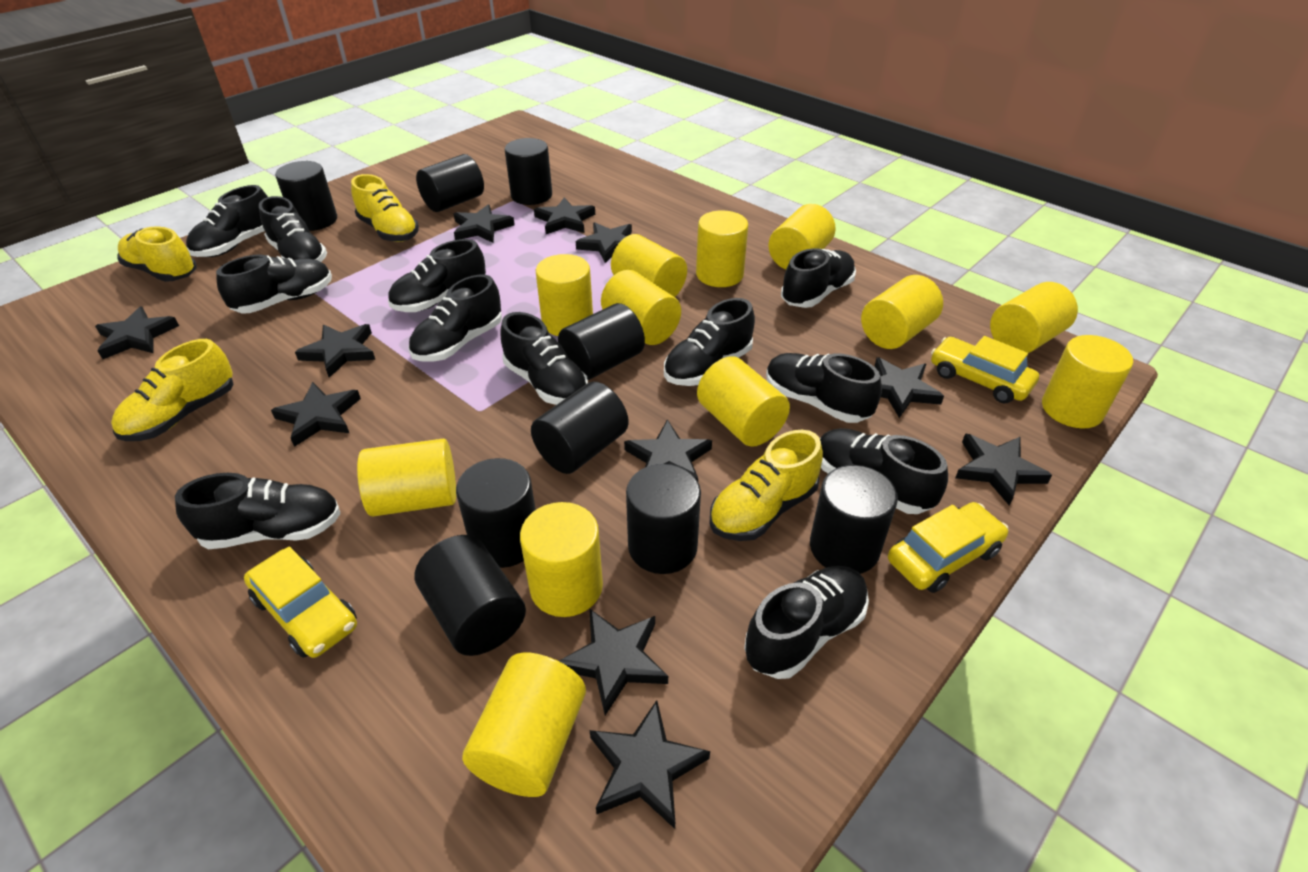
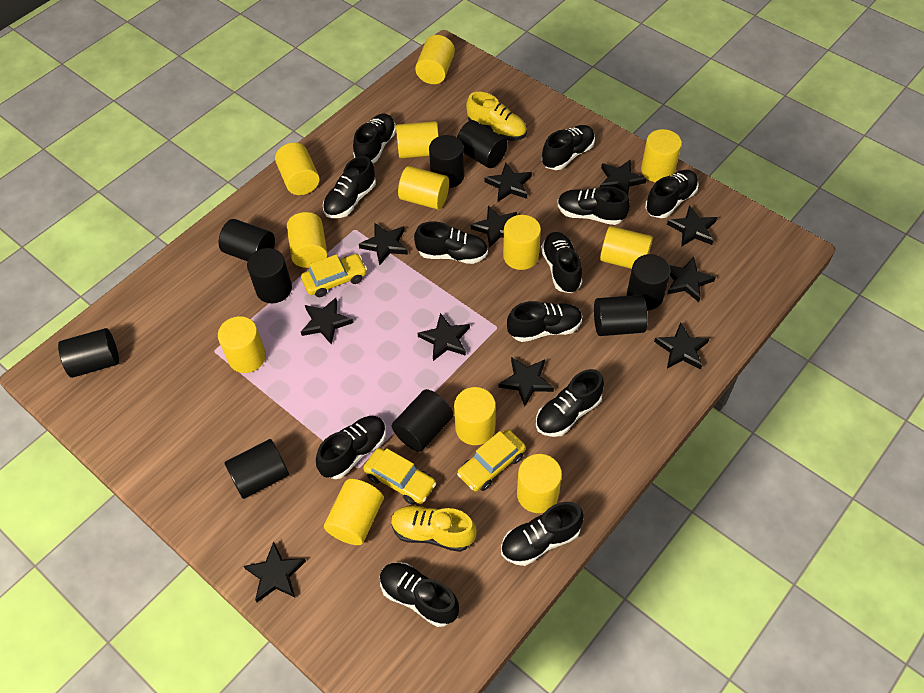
yellow shoe: [111,339,234,441] [117,227,197,282] [351,174,419,242] [709,430,823,541] = 4 -> [391,505,476,552] [466,92,527,141] = 2

